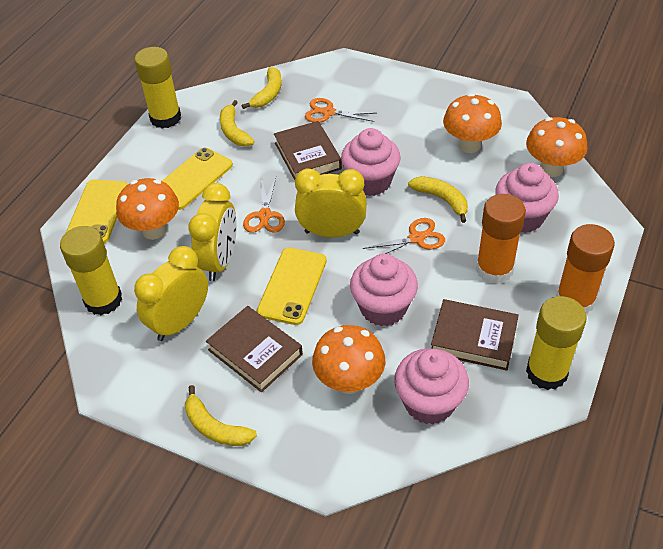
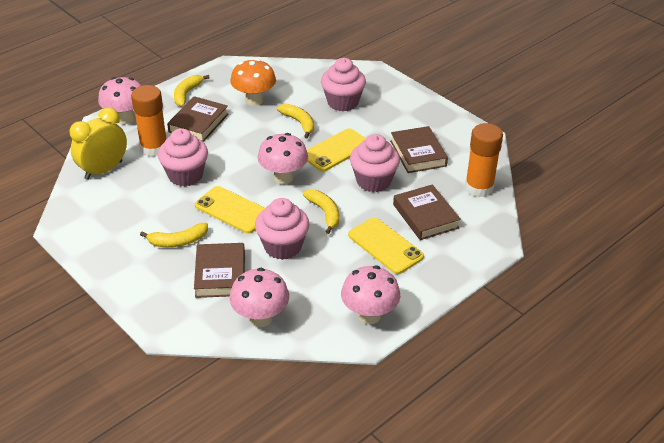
brown book: [206,306,303,392] [274,121,342,180] [431,299,519,371] = 3 -> [167,96,229,142] [194,243,245,298] [390,126,448,173] [393,184,461,240] = 4
orange mushroom: [116,178,179,240] [312,325,385,394] [443,93,502,153] [526,117,587,177] = 4 -> [230,59,276,106] = 1
orange scissors: [243,178,285,233] [305,98,375,122] [363,218,445,254] = 3 -> none = 0
pink mushroom: none = 0 -> [98,77,141,124] [230,268,289,327] [257,133,308,184] [341,265,400,324] = 4
yellow clock: [134,246,208,341] [189,183,237,281] [295,168,367,237] = 3 -> [70,108,127,180] = 1
yellow glue stick: [60,226,122,315] [134,47,181,129] [526,296,587,390] = 3 -> none = 0

